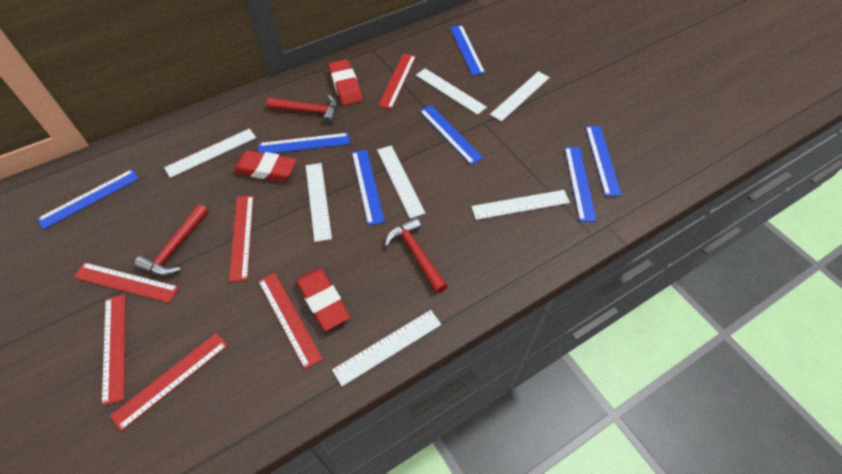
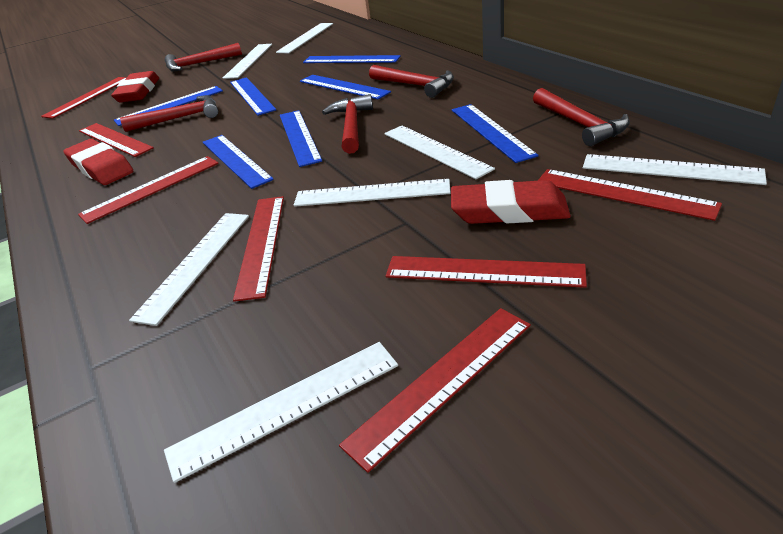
red hammer: [134,204,208,276] [267,95,338,124] [385,217,448,293] = 3 -> [120,95,218,132] [165,43,242,72] [322,94,373,154] [369,65,454,98] [533,88,630,146] = 5
red ruler: [73,262,179,303] [102,294,126,406] [110,332,228,432] [229,195,254,282] [258,272,323,370] [378,53,416,109] = 6 -> [41,77,127,119] [78,156,219,224] [79,123,154,157] [233,196,284,302] [339,308,531,473] [386,256,587,288] [538,169,722,221] = 7

